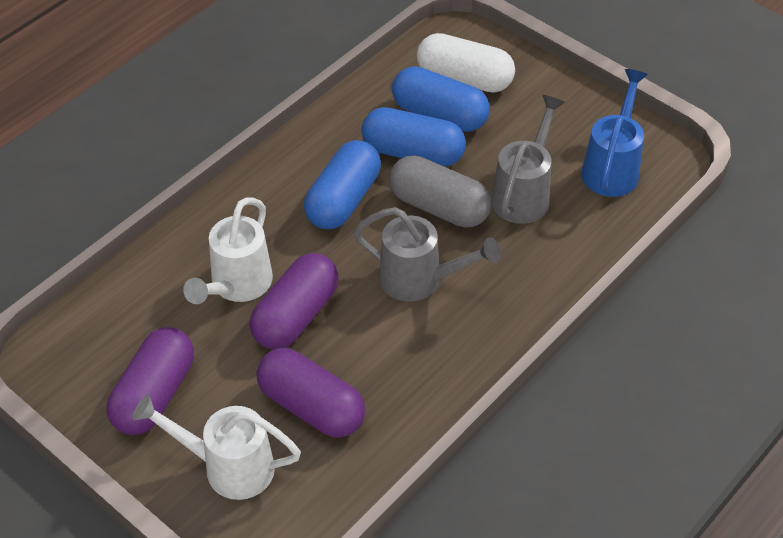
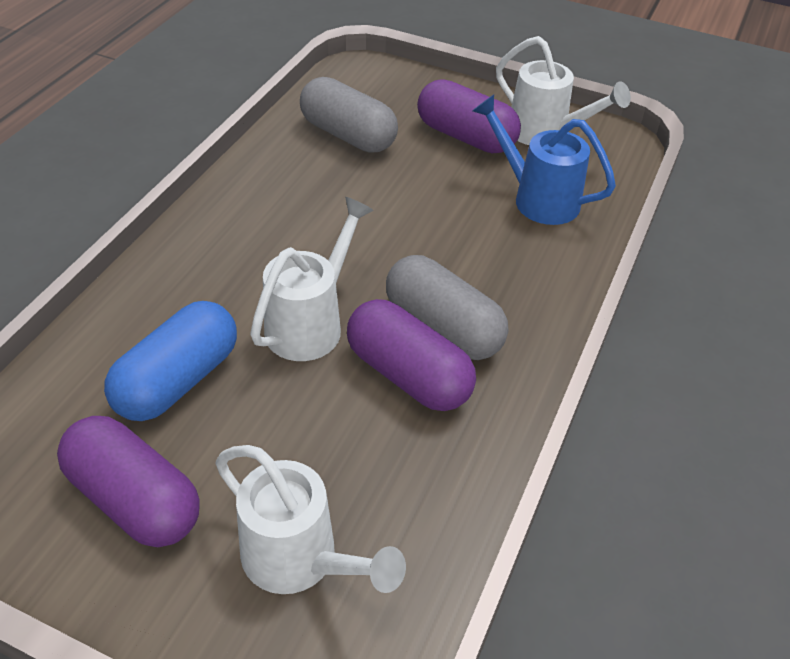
blue capsule: [304,140,381,229] [362,107,466,167] [392,66,490,132] = 3 -> [104,301,237,421] = 1
grey capsule: [389,155,491,227] = 1 -> [300,77,398,153] [386,255,508,360] = 2
grey watering can: [354,207,501,301] [491,95,565,224] = 2 -> none = 0
white capsule: [417,33,515,93] = 1 -> none = 0
white watering can: [133,395,301,500] [183,198,273,304] = 2 -> [215,445,406,594] [250,197,374,361] [496,36,631,145] = 3

